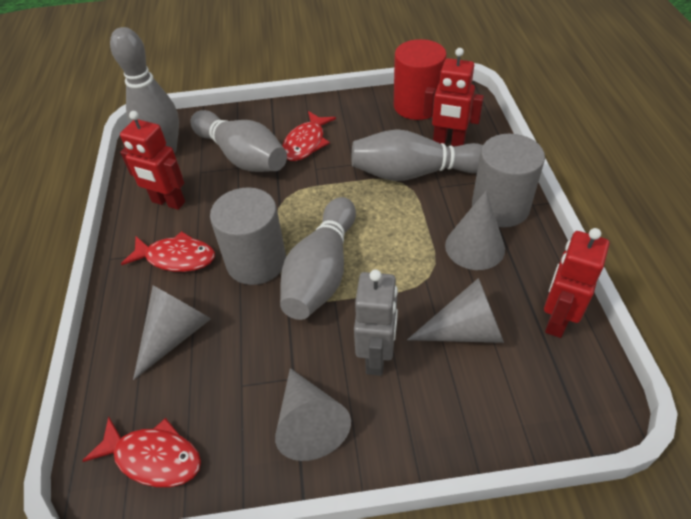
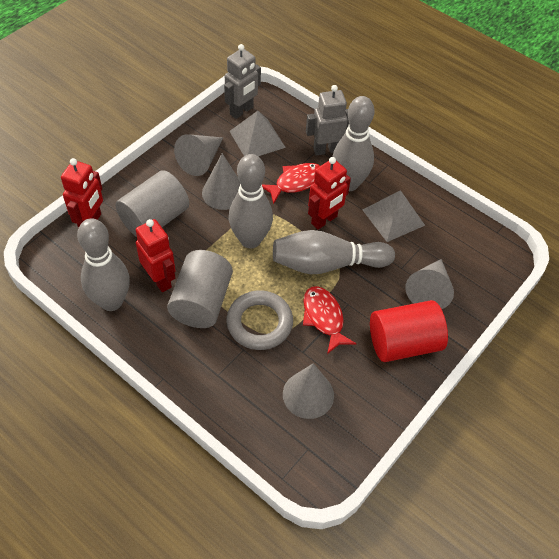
grey pyramid: none = 0 -> [229,111,286,156] [363,190,425,242] = 2
grey ring: none = 0 -> [226,291,293,350] = 1
grey robot: [354,269,398,376] = 1 -> [224,44,261,119] [306,85,349,156] = 2
red fish: [82,416,201,487] [121,231,215,272] [282,111,336,161] = 3 -> [262,163,320,204] [303,286,357,354] = 2

